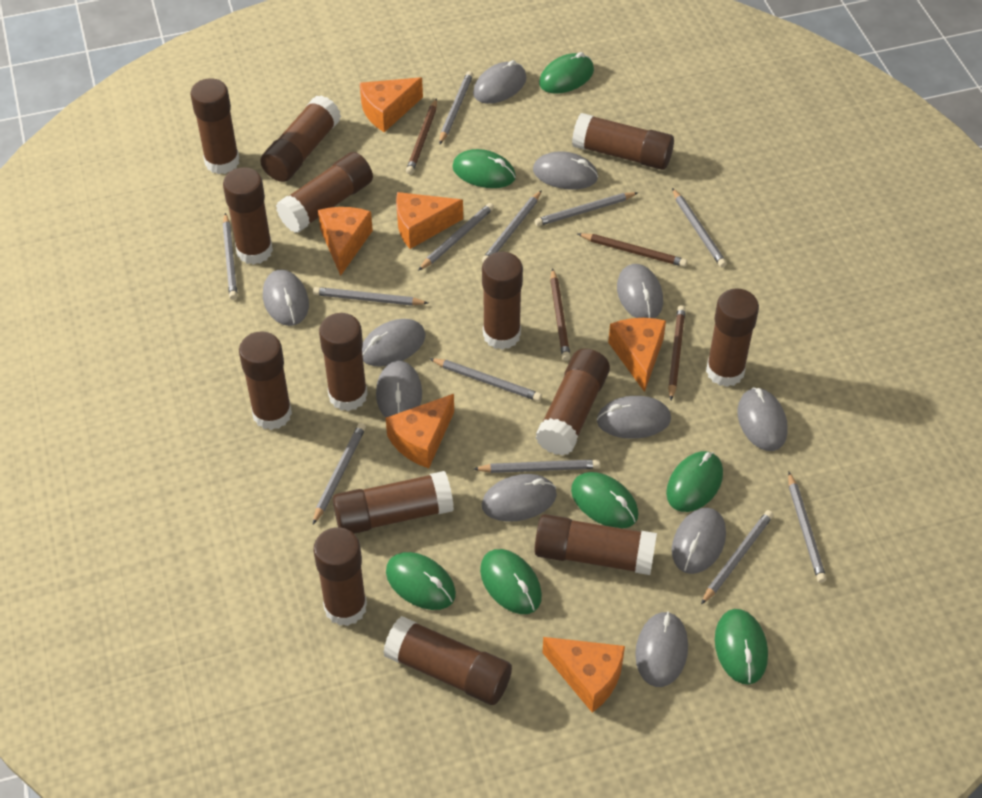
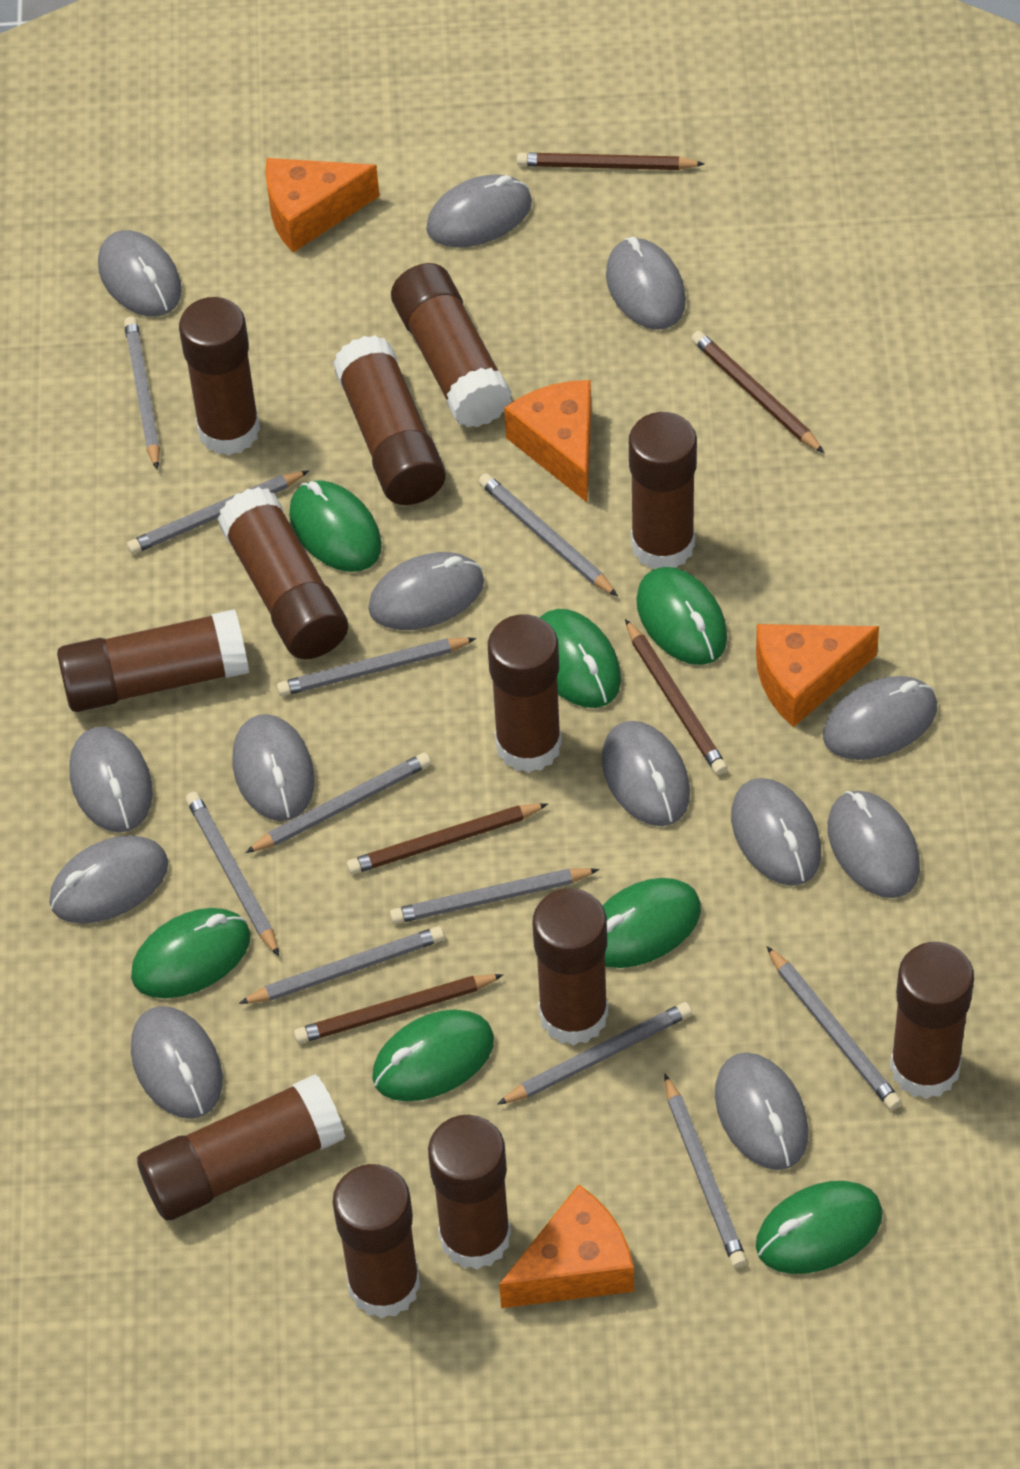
brown glue stick: [190,78,239,174] [223,167,273,265] [239,331,292,430] [260,95,341,182] [276,152,373,233] [313,527,367,626] [319,313,368,411] [333,471,454,534] [383,616,512,705] [482,252,523,350] [534,514,657,575] [535,349,610,456] [572,113,674,170] [706,288,759,387] = 14 -> [57,609,249,712] [137,1074,345,1221] [179,297,260,455] [217,487,348,659] [332,1164,420,1319] [333,335,446,505] [391,263,512,427] [428,1115,511,1270] [488,614,562,773] [533,888,608,1045] [629,412,697,569] [890,942,974,1099] = 12
brown pencil: [406,98,437,174] [550,268,571,361] [578,233,687,267] [668,305,686,400] = 4 -> [294,974,504,1044] [347,803,548,874] [517,153,704,170] [625,619,728,775] [691,331,824,453] = 5
grey mouse: [263,270,309,326] [362,319,425,367] [376,361,422,417] [473,60,527,104] [482,474,557,522] [533,151,598,189] [597,396,671,439] [617,264,663,318] [635,611,688,687] [672,508,726,574] [737,387,788,451] = 11 -> [49,835,168,924] [69,726,153,833] [98,230,182,317] [131,1006,223,1119] [233,714,315,821] [368,552,484,630] [426,175,532,247] [602,721,690,826] [606,237,686,330] [715,1052,808,1170] [731,778,821,886] [823,676,937,760] [828,791,920,898] = 13
grey pencil: [223,213,237,300] [313,287,428,306] [313,423,366,524] [418,203,494,271] [429,358,542,401] [439,71,473,145] [474,460,600,473] [482,190,542,262] [535,192,638,226] [672,188,727,267] [701,510,773,604] [788,472,826,583] = 12 -> [124,317,160,469] [127,470,309,554] [186,792,279,957] [239,926,445,1004] [245,753,431,853] [277,638,476,696] [390,868,599,924] [479,473,618,597] [497,1002,692,1105] [665,1074,747,1268] [766,946,901,1110] = 11
orange cheese: [318,207,373,276] [360,77,423,132] [386,394,454,468] [396,192,463,249] [543,637,625,713] [608,318,666,392] = 6 -> [265,158,379,252] [499,1184,634,1308] [504,380,591,502] [756,624,879,727] = 4

